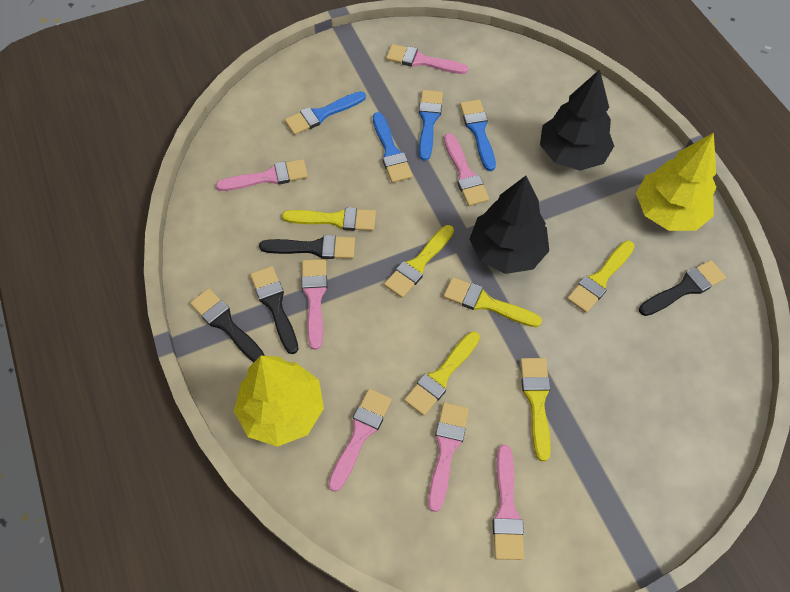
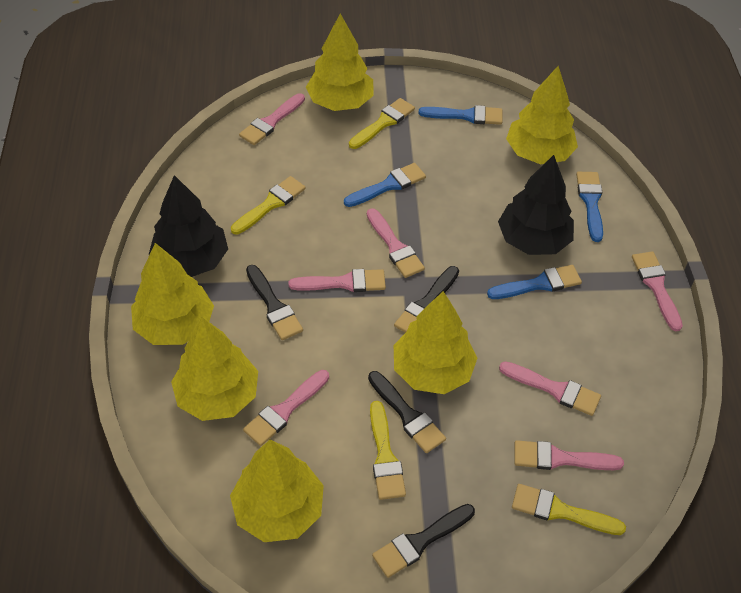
yellow brush: [282,207,376,231] [384,225,454,298] [404,332,480,416] [443,277,542,327] [520,358,551,461] [567,241,635,313] = 6 -> [231,176,306,235] [349,98,415,149] [370,401,406,500] [512,484,626,535] = 4
yellow tree: [234,356,324,447] [636,133,717,231] = 2 -> [131,243,214,345] [171,317,258,421] [230,439,324,542] [306,14,374,111] [394,291,477,394] [506,66,578,164] = 6

